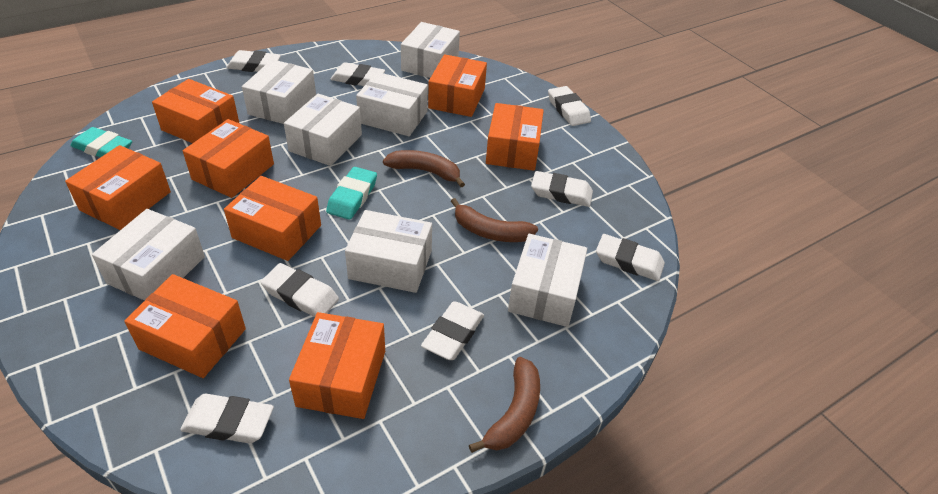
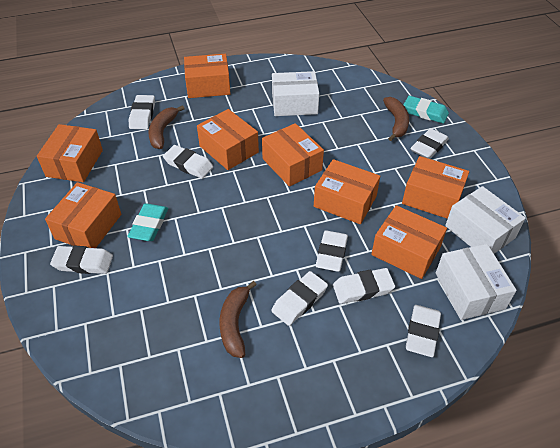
white box: [92,209,205,301] [242,59,316,124] [284,94,362,166] [345,210,432,293] [356,72,428,136] [401,22,460,78] [508,234,587,327] = 7 -> [272,71,319,116] [436,244,517,320] [445,186,526,254] = 3

